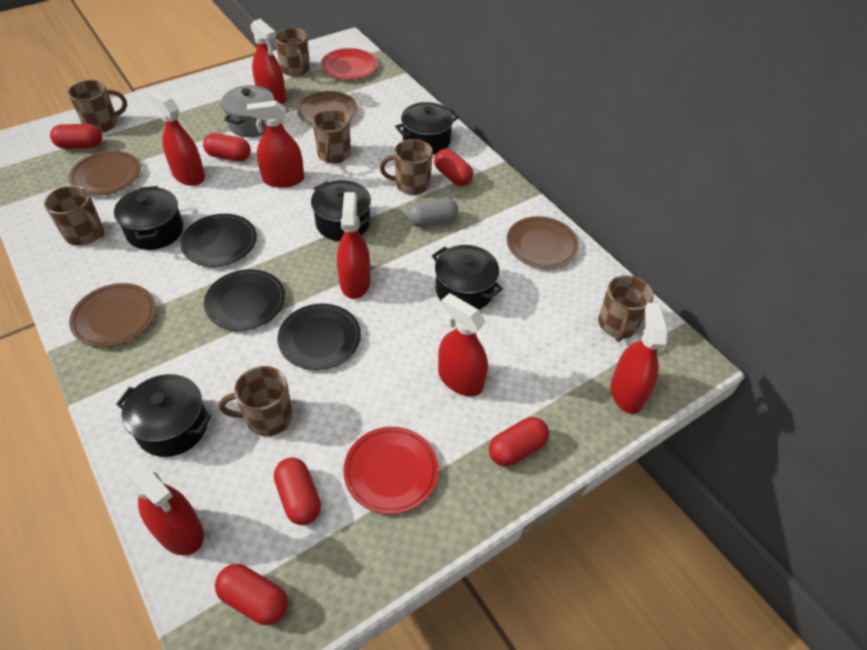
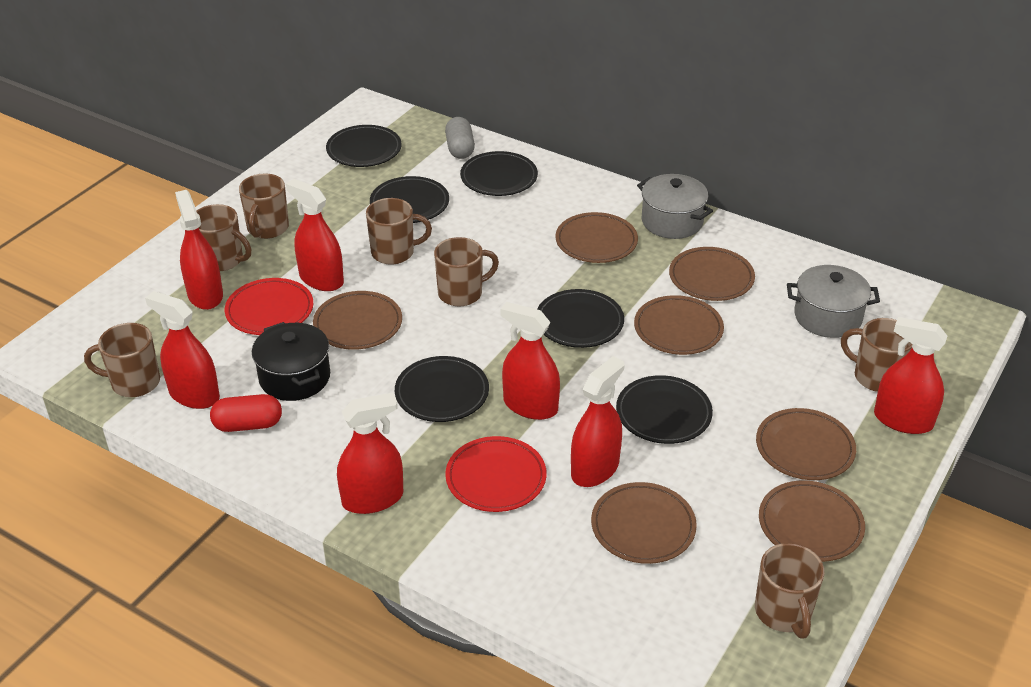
black plate: [181,214,257,267] [204,269,285,331] [278,304,361,370] = 3 -> [326,125,402,167] [370,176,449,223] [395,356,489,422] [460,151,538,196] [537,289,624,348] [616,375,713,444] = 6
black pot: [114,186,183,250] [116,374,212,457] [311,180,371,241] [395,102,459,155] [432,245,503,310] = 5 -> [252,322,330,401] = 1
brown plate: [69,151,141,196] [69,283,156,347] [296,91,358,126] [507,216,579,268] = 4 -> [313,291,402,350] [555,212,638,263] [591,482,697,564] [634,295,724,355] [669,247,755,301] [756,408,856,480] [759,480,865,562] = 7
grey pot: [221,85,274,137] = 1 -> [637,174,713,239] [787,265,880,338] = 2
red capsule: [50,124,102,149] [203,133,251,162] [215,564,288,625] [274,458,321,525] [434,149,473,186] [489,417,549,466] = 6 -> [210,394,282,432] = 1

